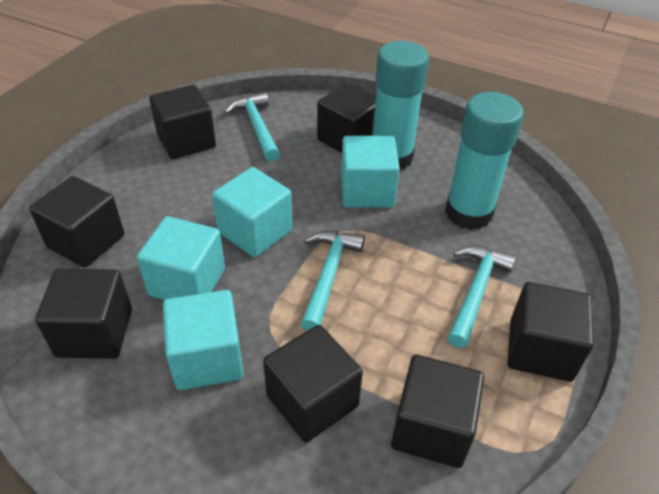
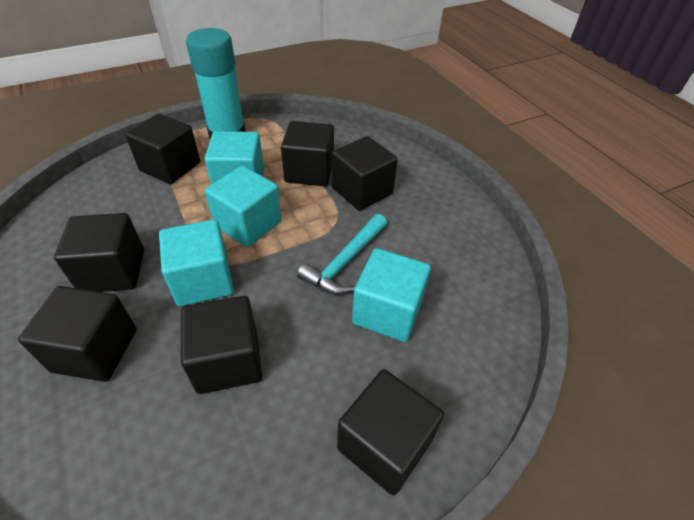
turquoise glue stick: [373,41,429,170] [445,92,524,230] = 2 -> [186,28,246,139] = 1
turquoise hammer: [224,92,280,162] [301,230,365,331] [448,246,516,348] = 3 -> [297,214,387,295] = 1

